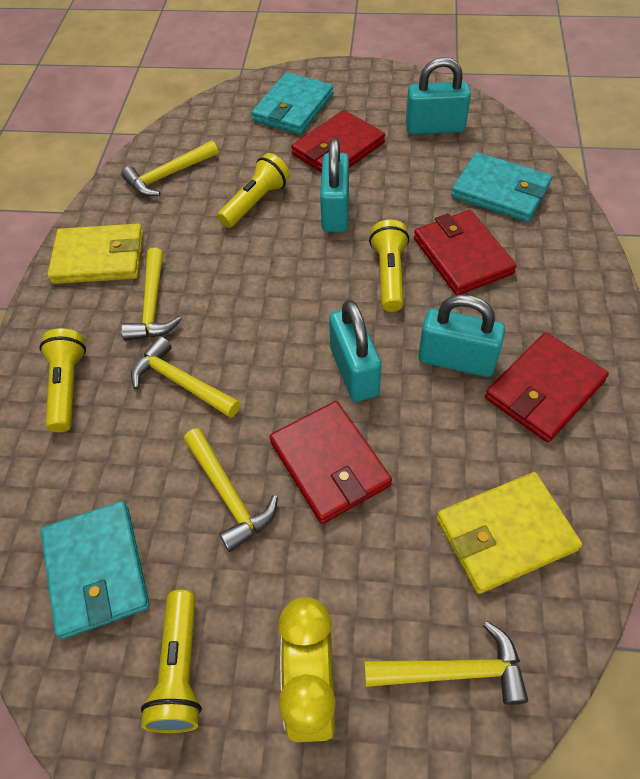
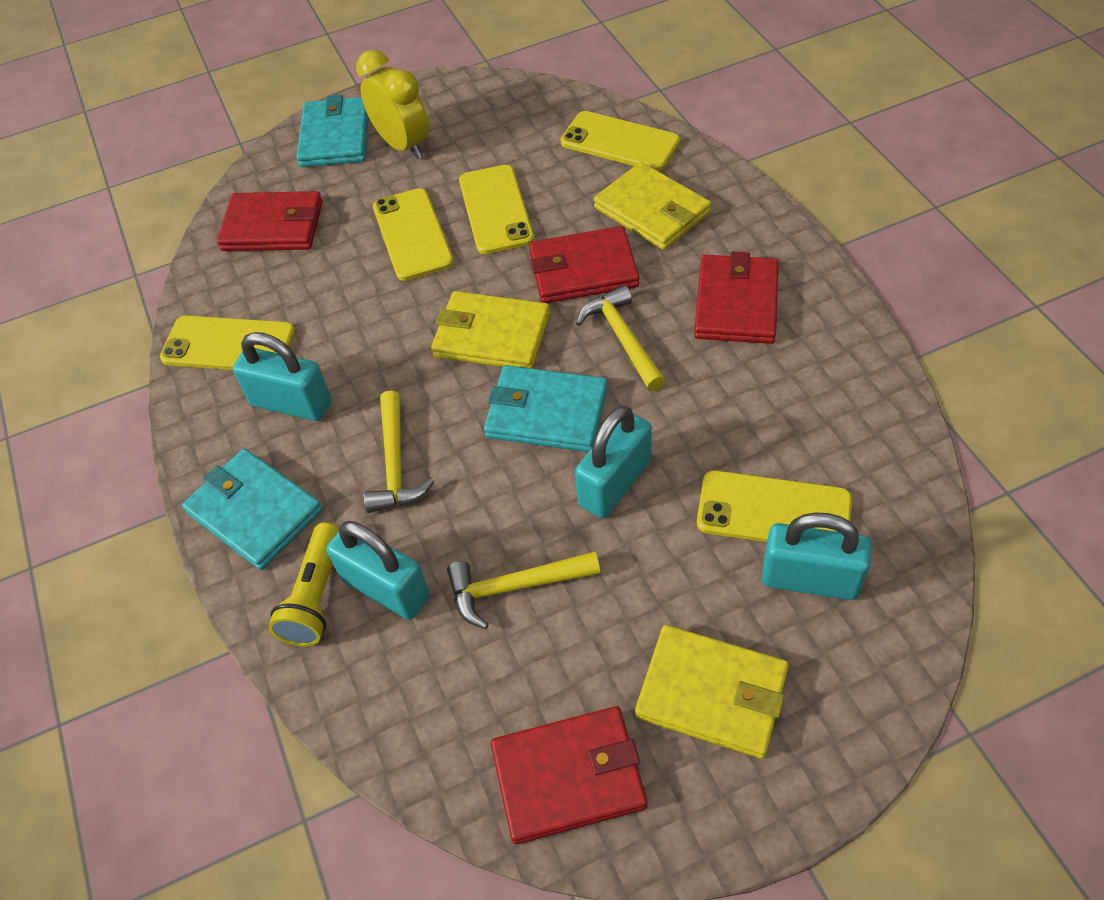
yellow flashlight: [39,328,86,432] [141,590,202,733] [217,153,290,228] [369,220,409,312] = 4 -> [268,522,339,646] = 1
yellow hammer: [121,247,182,341] [122,140,218,197] [131,336,240,418] [184,428,278,552] [364,621,528,705] = 5 -> [364,390,435,513] [447,551,600,629] [576,285,666,391] = 3
yellow phone: none = 0 -> [160,315,295,370] [373,188,454,281] [459,165,534,254] [560,111,680,171] [697,470,852,542] = 5
yellow wallet: [47,224,143,284] [437,472,582,594] = 2 -> [431,291,550,369] [594,162,711,250] [635,625,789,759] = 3

